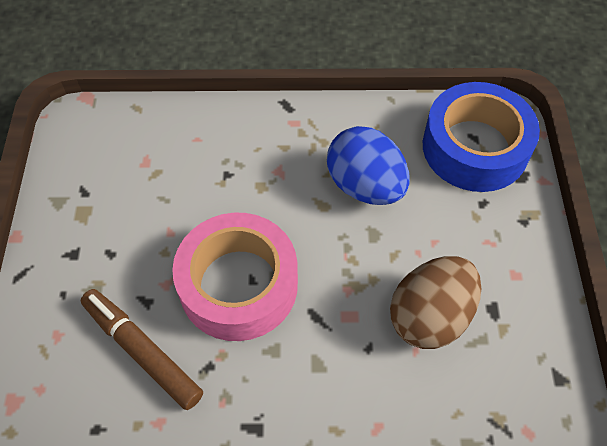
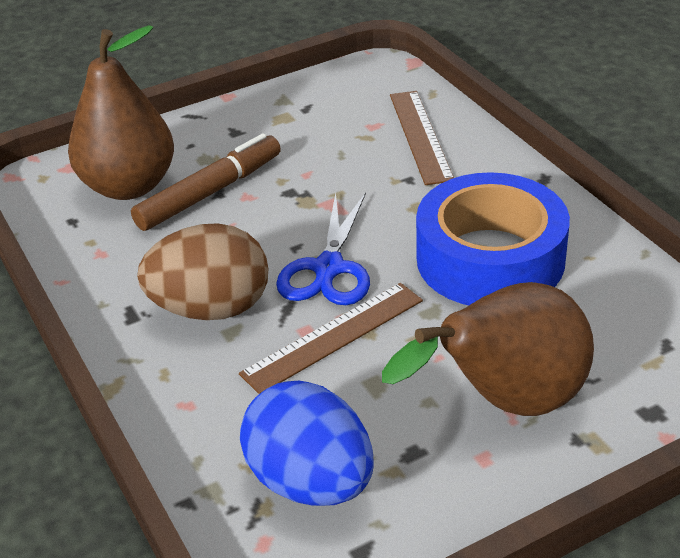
blue scissors: none = 0 -> [276,192,370,305] = 1
brown pear: none = 0 -> [68,25,174,200] [382,282,594,416] = 2
brown ruler: none = 0 -> [239,283,423,394] [390,91,454,185] = 2
pink tape: [172,213,298,341] = 1 -> none = 0

